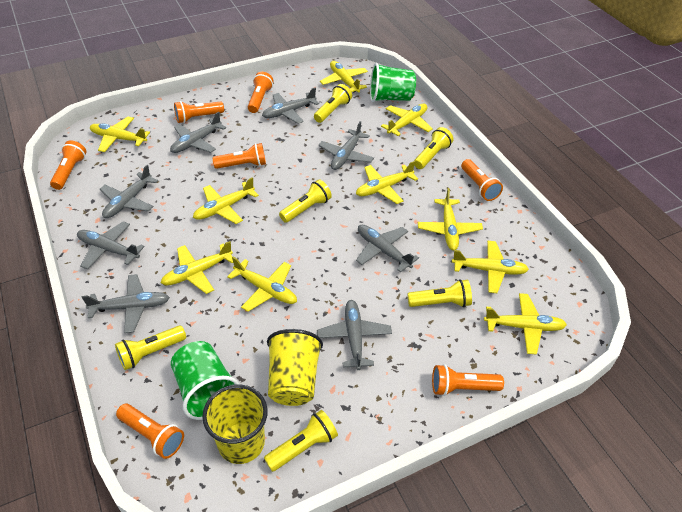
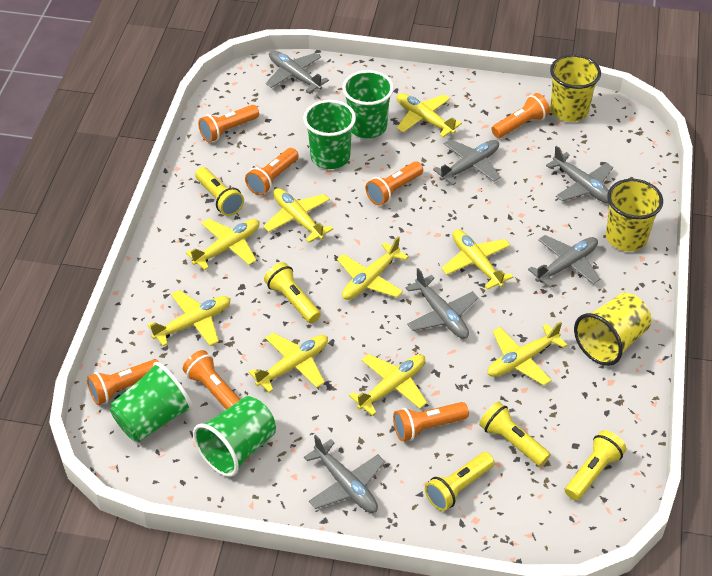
green cup: [171,341,239,420] [370,63,416,102] = 2 -> [110,362,193,442] [193,396,276,477] [303,100,356,169] [342,70,394,138] = 4
grey plane: [77,221,145,270] [82,274,170,333] [100,165,158,218] [170,112,226,153] [262,87,319,124] [317,300,392,370] [318,121,374,170] [356,225,419,272] = 8 -> [266,51,329,93] [304,435,385,513] [406,268,478,339] [433,139,500,185] [528,235,600,288] [546,146,613,204] = 6
yellow cup: [202,384,268,464] [267,329,323,406] = 2 -> [550,54,601,122] [574,293,651,366] [606,179,663,251] = 3
yellow flashlight: [115,326,186,370] [264,410,338,472] [279,180,332,223] [314,84,352,123] [407,279,472,307] [414,127,453,169] = 6 -> [195,167,244,216] [264,262,321,323] [425,452,495,511] [479,402,551,466] [565,430,626,501] = 5
yellow plane: [90,116,150,152] [161,241,233,294] [193,177,259,224] [227,257,297,312] [320,61,368,92] [356,161,418,204] [381,104,433,136] [418,188,483,251] [452,241,529,293] [484,293,567,355] = 10 -> [148,290,231,346] [186,219,260,270] [249,333,328,393] [263,188,333,243] [337,236,409,300] [349,354,427,416] [397,93,462,137] [441,229,513,290] [488,322,567,386] = 9

